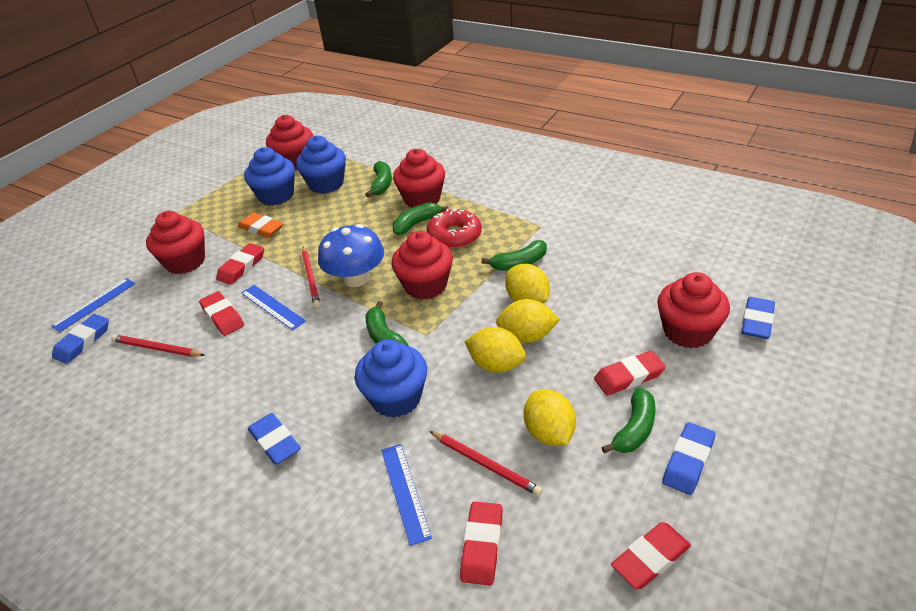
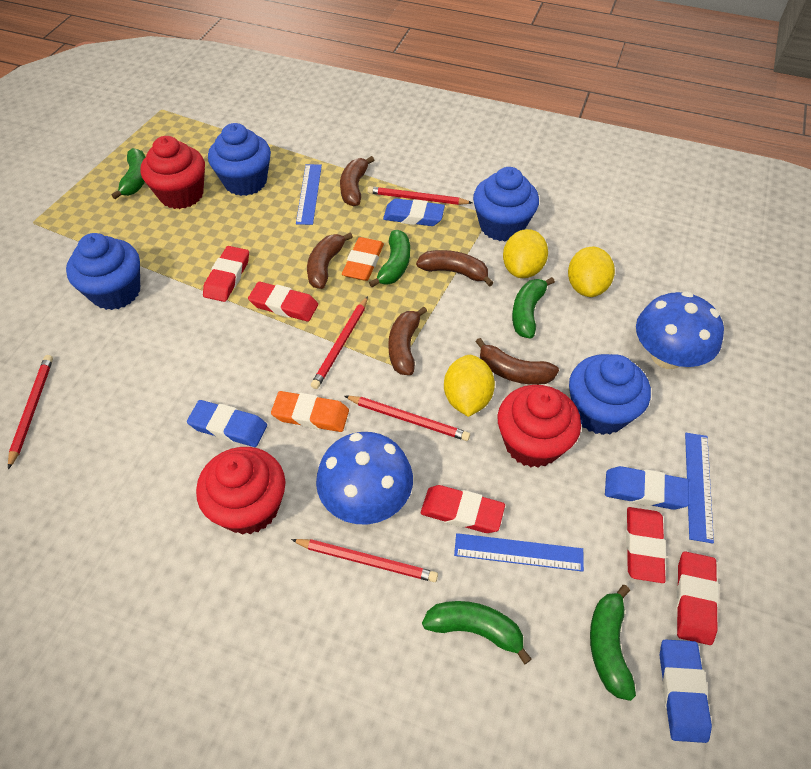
blue cupcake: [244,147,295,206] [296,136,346,194] [355,340,427,418] = 3 -> [66,233,140,310] [208,123,271,196] [473,167,539,241] [569,354,651,435] = 4
blue mushroom: [318,224,384,287] = 1 -> [316,432,413,524] [636,291,724,369] = 2
brown banana: none = 0 -> [307,232,353,289] [340,156,374,206] [388,307,427,375] [416,250,494,287] [475,338,559,385] = 5
orange eraser: [238,212,283,238] = 1 -> [271,391,349,432] [342,237,384,281] = 2
red cupcake: [146,211,205,274] [266,115,313,170] [392,231,453,300] [393,149,445,208] [657,272,730,349] = 5 -> [140,136,205,209] [196,447,285,535] [498,385,581,468] = 3
red donut: [426,209,482,249] = 1 -> none = 0
red pencil: [111,335,205,357] [302,246,320,308] [429,431,543,496] = 3 -> [8,355,53,469] [291,539,438,582] [311,296,368,389] [345,396,470,441] [367,186,472,205] = 5
yellow lemon: [464,327,526,373] [496,299,560,343] [505,264,550,303] [524,390,576,446] = 4 -> [444,355,495,417] [503,229,548,278] [568,247,615,297] = 3

